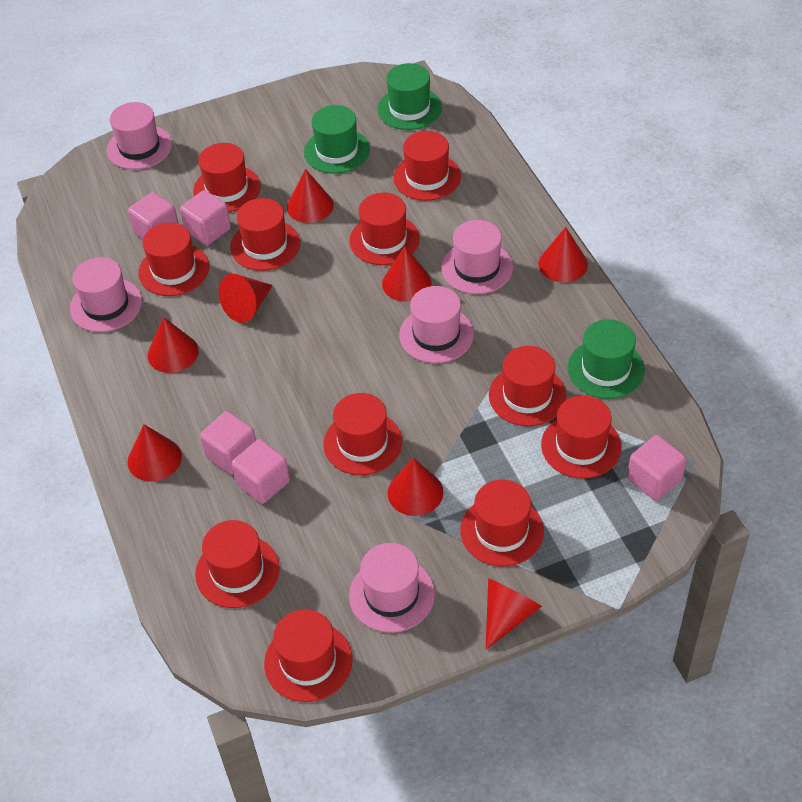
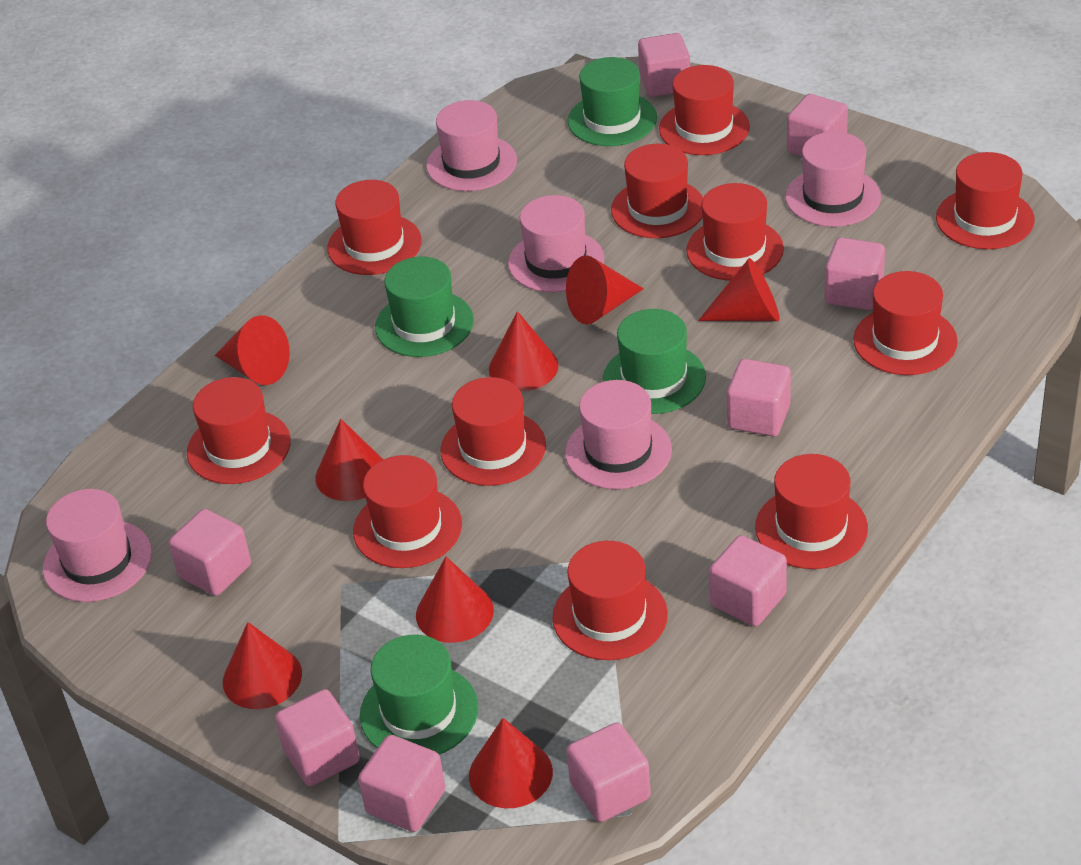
green hat: [304,105,370,174] [377,63,442,130] [568,319,645,399] = 3 -> [360,635,478,754] [375,257,474,357] [568,57,657,146] [603,309,706,414] = 4
pink cube: [128,192,179,239] [180,190,231,245] [200,411,256,475] [232,439,290,504] [627,435,687,501] = 5 -> [168,509,251,596] [275,689,360,786] [358,735,445,832] [566,722,651,822] [638,33,690,97] [709,535,787,626] [727,359,791,436] [787,94,848,156] [825,237,885,310] = 9

